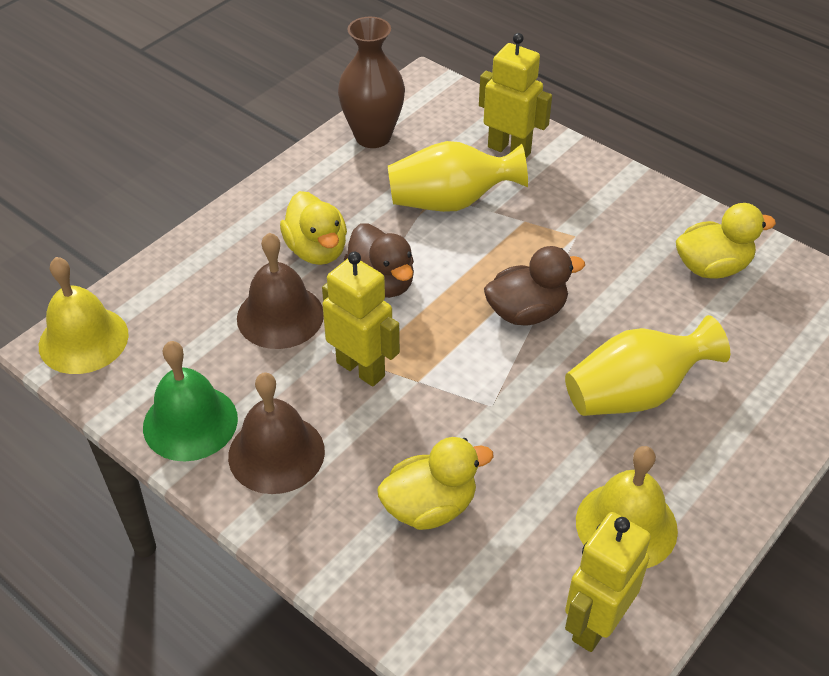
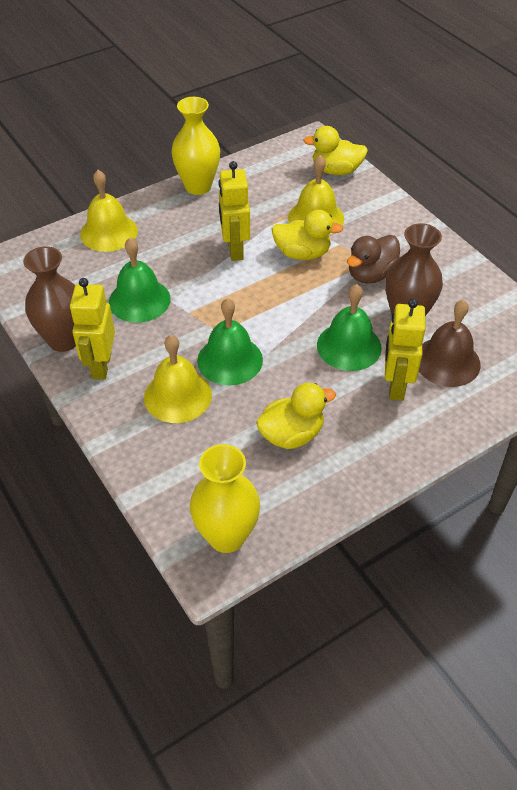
brown bell: [228,372,325,494] [237,233,324,349] = 2 -> [419,300,481,387] = 1
brown duck: [344,223,414,298] [484,246,585,326] = 2 -> [347,235,400,284] = 1
brown vase: [338,17,405,148] = 1 -> [23,247,76,352] [385,223,443,316] = 2
green bell: [143,341,238,461] = 1 -> [109,238,171,323] [197,298,263,385] [317,284,382,371] = 3
yellow bell: [39,257,129,374] [576,446,678,569] = 2 -> [80,170,138,252] [144,335,212,423] [288,155,344,235] = 3

